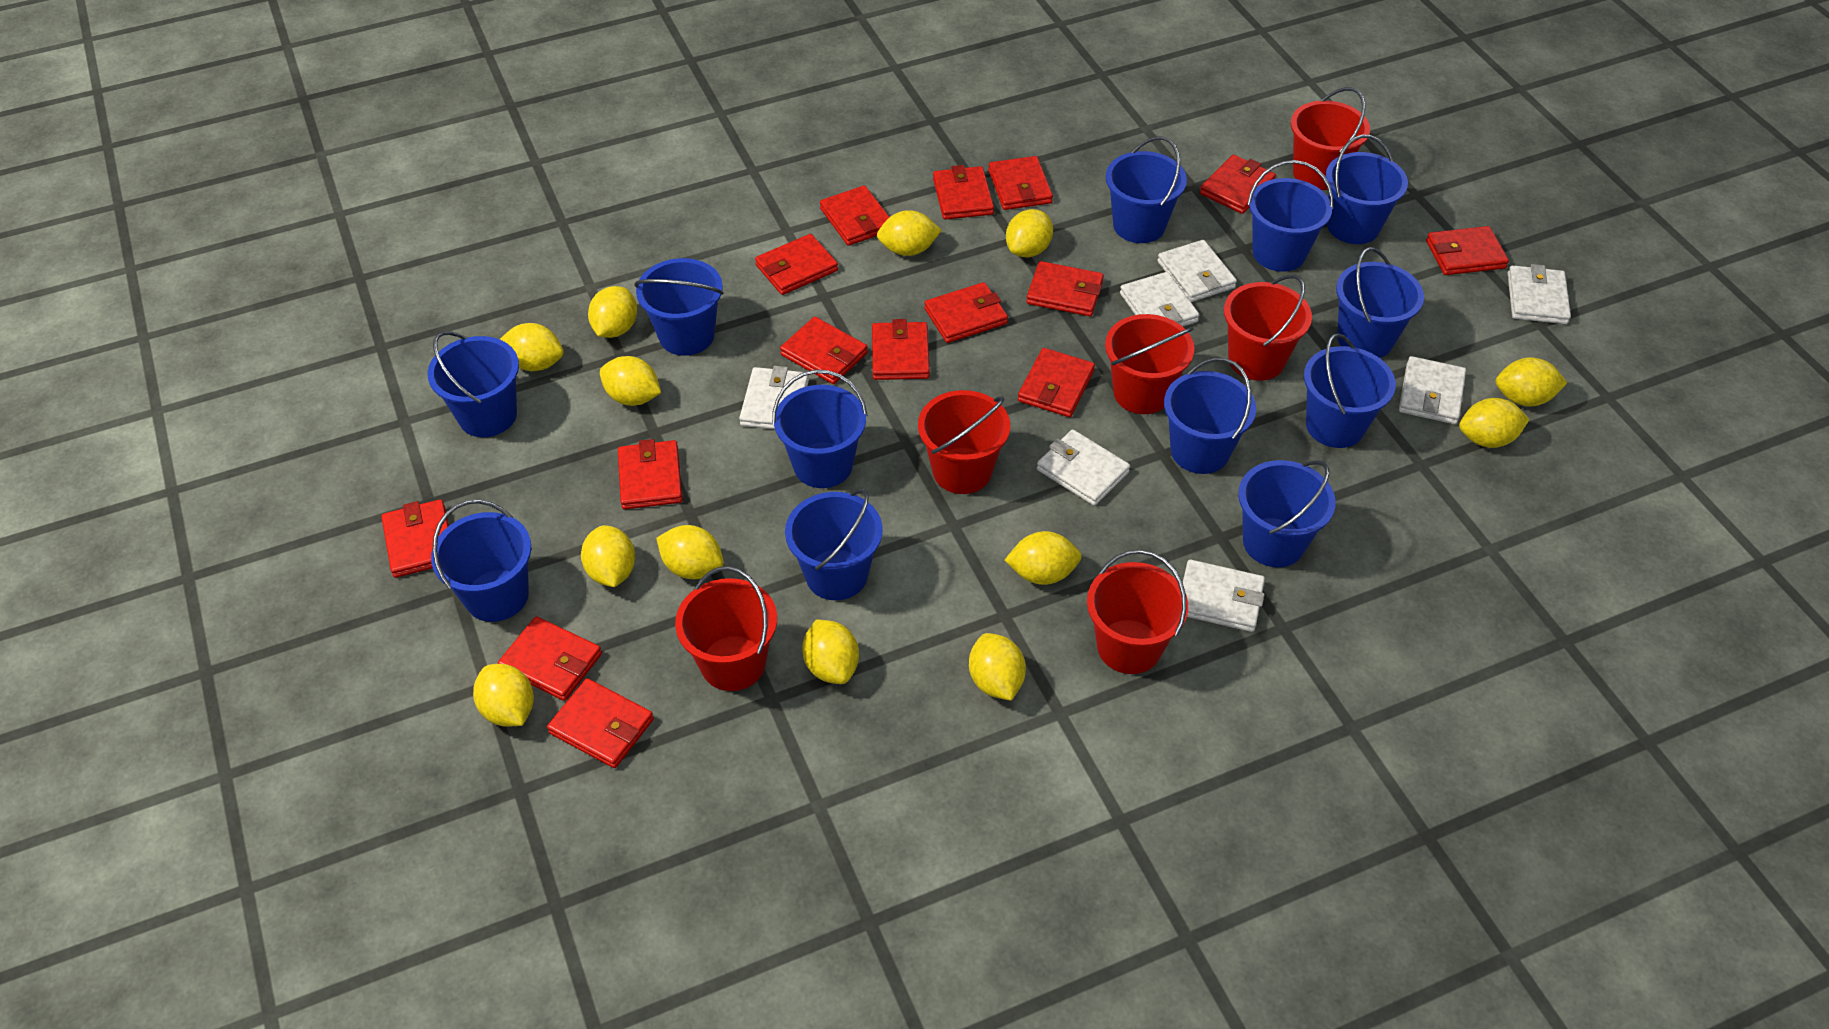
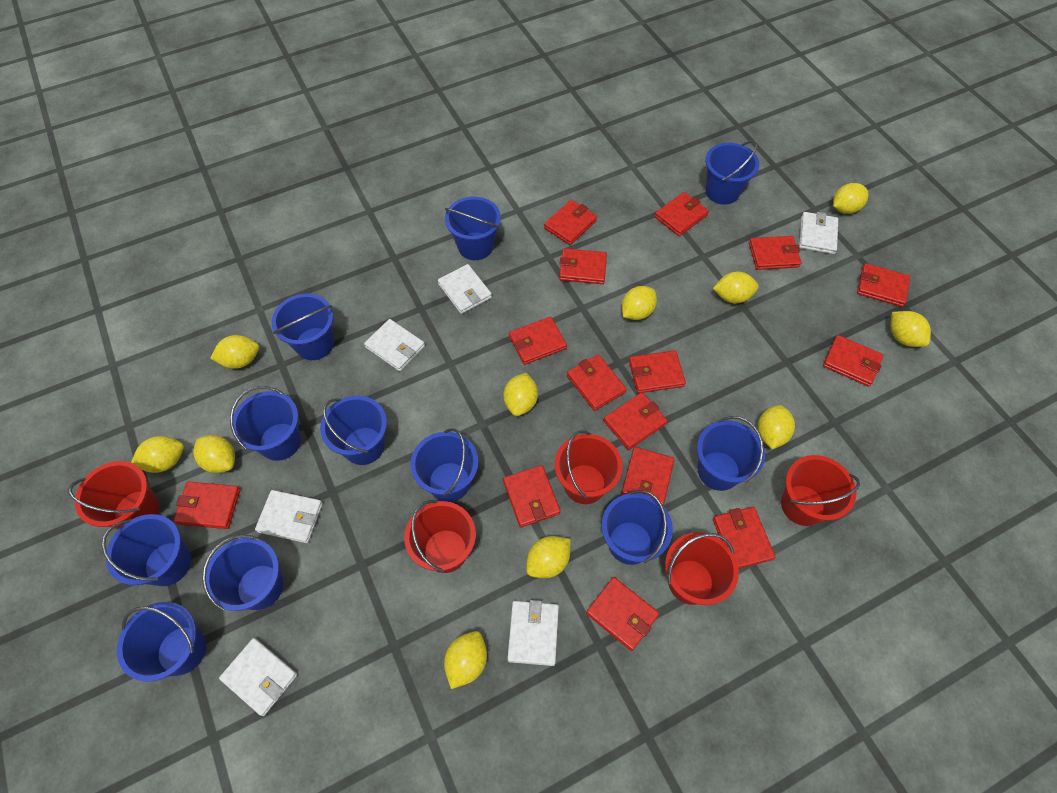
blue bucket: [428,331,519,437] [431,500,531,622] [634,258,724,356] [772,370,868,488] [785,489,883,600] [1106,137,1187,243] [1164,357,1256,474] [1238,460,1336,567] [1247,160,1333,272] [1304,333,1396,448] [1326,135,1408,244] [1336,247,1424,358] = 12 -> [102,514,191,586] [117,602,206,682] [202,535,283,611] [230,386,301,461] [272,294,334,360] [320,396,387,465] [410,428,478,502] [445,196,501,260] [601,490,673,565] [697,416,765,491] [705,141,759,205] = 11
red bucket: [675,566,777,691] [918,390,1010,494] [1087,550,1188,674] [1105,314,1194,414] [1224,275,1312,381] [1291,87,1370,190] = 6 -> [69,461,159,529] [404,500,476,573] [555,430,623,504] [665,532,739,605] [781,455,860,526] = 5
white wallet: [739,366,809,429] [1037,430,1130,506] [1120,272,1199,327] [1157,240,1237,302] [1183,560,1265,632] [1399,356,1466,424] [1508,264,1571,324] = 7 -> [219,638,297,716] [255,490,323,543] [364,319,425,371] [438,264,492,314] [507,600,559,666] [799,212,838,254] = 6
yellow lemon: [473,664,534,727] [500,323,564,371] [581,525,635,587] [588,286,637,338] [600,356,661,406] [656,525,724,579] [802,620,859,684] [877,210,942,256] [969,633,1026,701] [1005,531,1082,585] [1006,209,1053,257] [1459,398,1530,448] [1496,357,1567,407] = 13 -> [131,436,184,473] [193,435,235,473] [210,335,259,369] [444,631,487,689] [503,373,538,416] [526,536,571,578] [622,286,657,320] [713,271,759,303] [758,405,795,449] [833,183,869,214] [891,311,931,347] = 11

